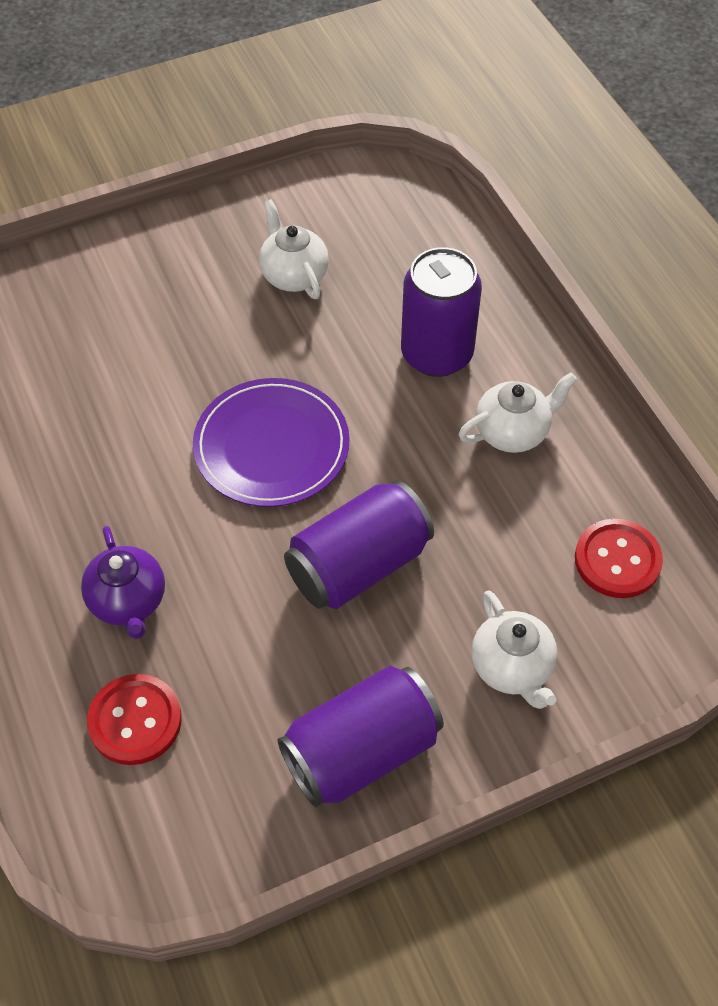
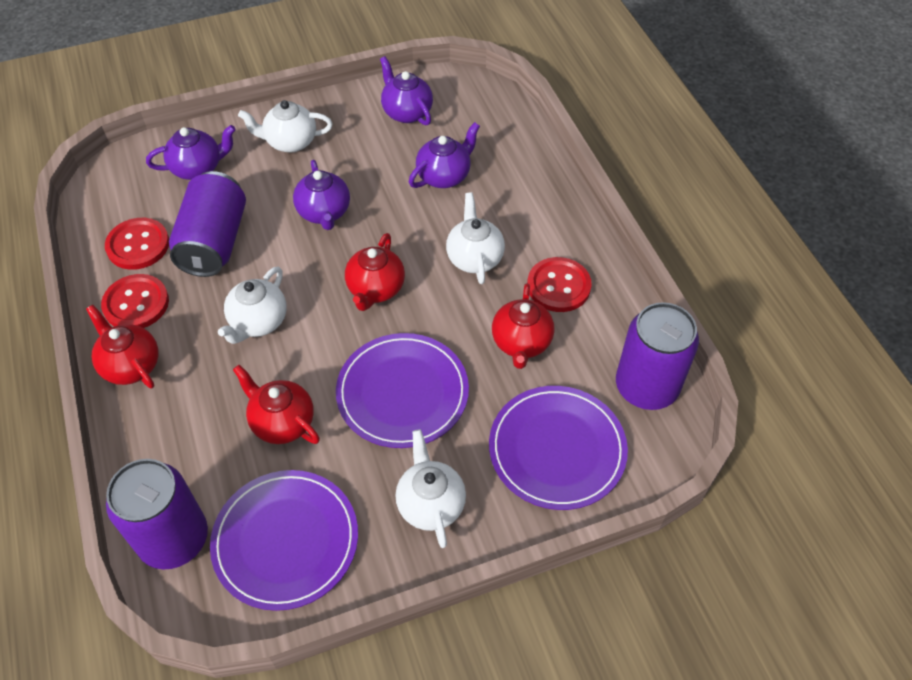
purple plate: [193,378,350,507] = 1 -> [210,470,358,611] [336,333,469,448] [489,386,628,510] = 3
purple teapot: [81,526,165,639] = 1 -> [146,125,236,180] [293,160,350,230] [380,56,433,125] [409,122,480,188] = 4
red button: [87,674,182,765] [575,519,663,598] = 2 -> [101,274,169,328] [105,218,169,270] [527,257,592,312] = 3
red teapot: none = 0 -> [86,305,158,388] [233,365,320,444] [345,233,405,311] [492,283,554,369] = 4
white teapot: [259,199,329,299] [459,372,577,453] [471,590,557,709] = 3 -> [218,267,287,344] [238,100,333,153] [395,429,466,548] [446,192,505,284] = 4

